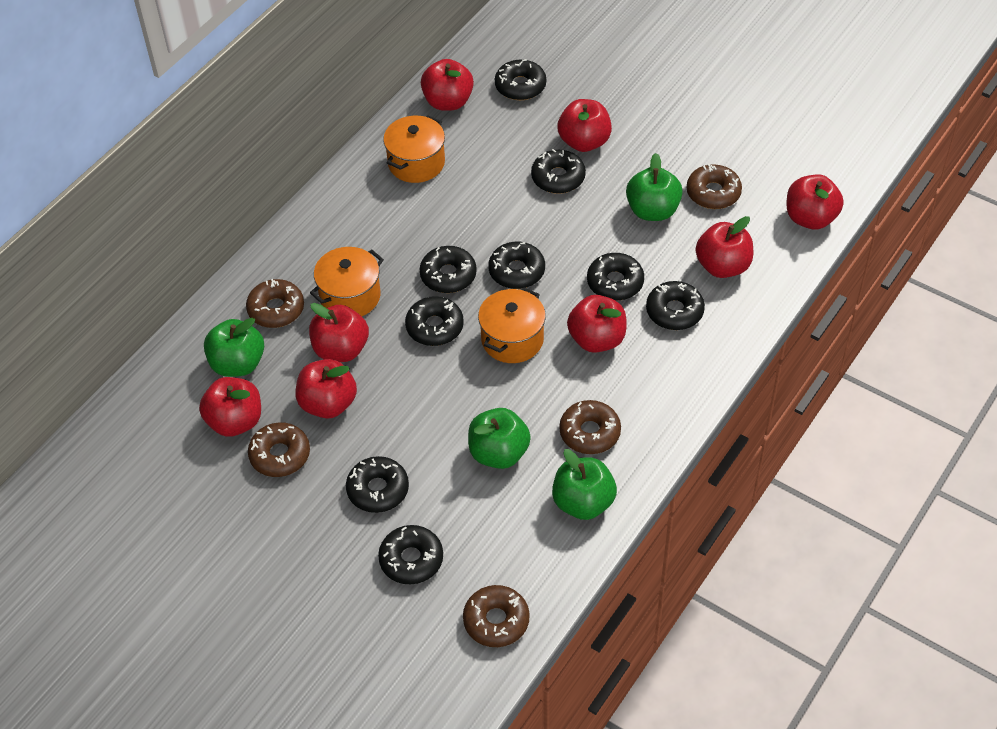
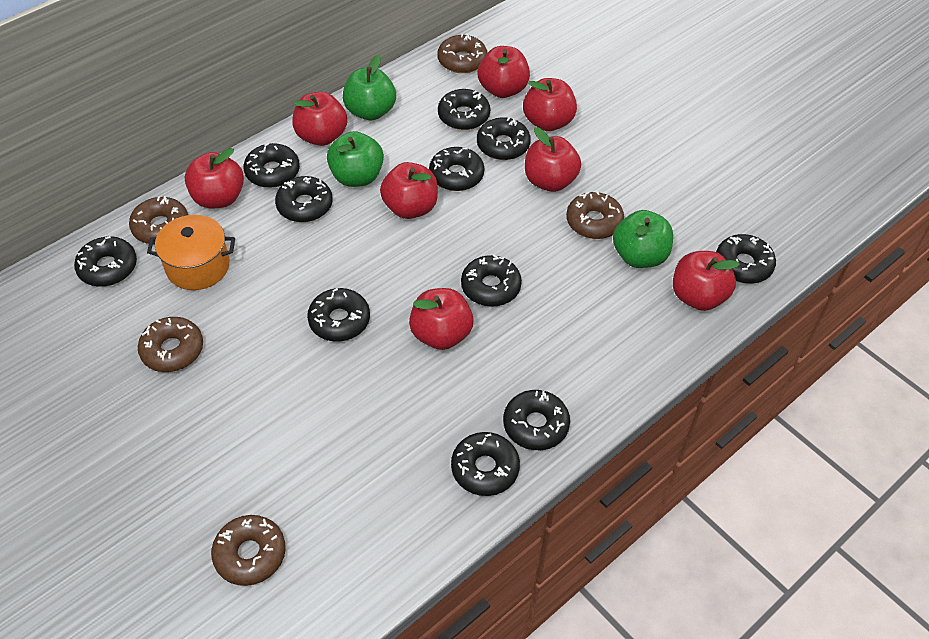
black donut: [346,456,409,513] [378,525,443,584] [405,296,464,346] [419,246,477,293] [488,242,545,289] [495,59,546,100] [531,149,586,194] [587,253,644,301] [646,281,705,330] = 9 -> [74,236,137,287] [244,143,300,188] [275,176,333,222] [307,288,370,342] [429,147,484,191] [438,89,490,130] [451,432,520,496] [461,254,522,307] [477,117,531,160] [503,390,570,450] [716,234,776,284] = 11
green apple: [204,318,264,377] [468,408,531,469] [552,449,617,520] [626,153,683,221] = 4 -> [327,131,384,187] [343,55,396,120] [613,210,673,268] = 3
orange pot: [310,247,384,316] [383,116,445,183] [478,287,546,363] = 3 -> [147,215,235,290] = 1

